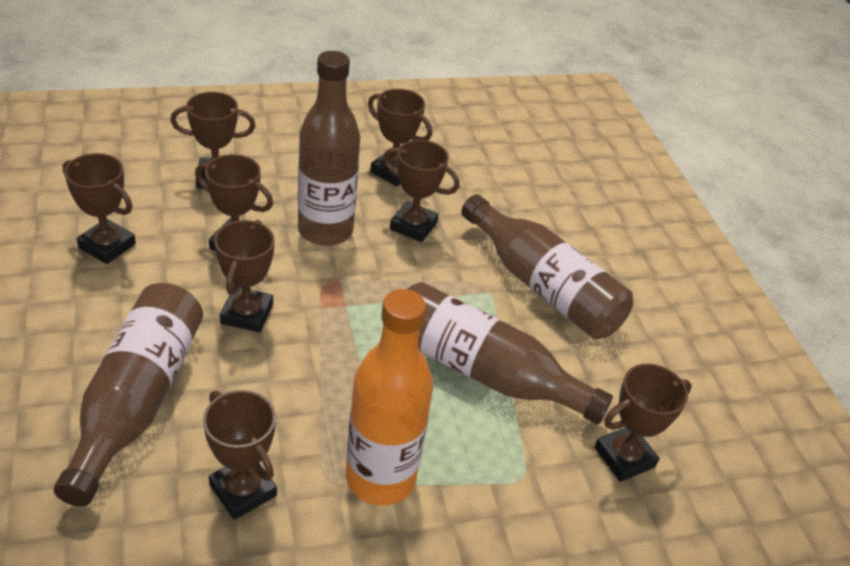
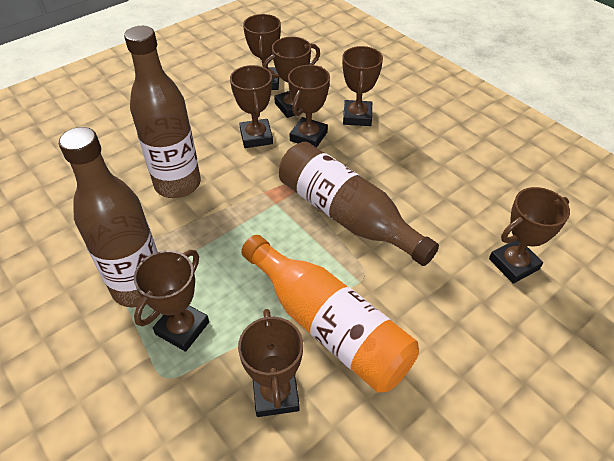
brown bottle: [54,283,203,507] [298,51,360,246] [407,282,613,424] [461,194,633,339] = 4 -> [59,127,158,307] [124,26,201,198] [279,142,439,266] = 3

